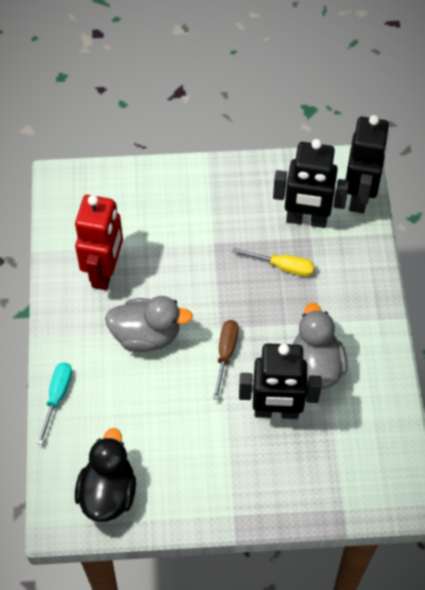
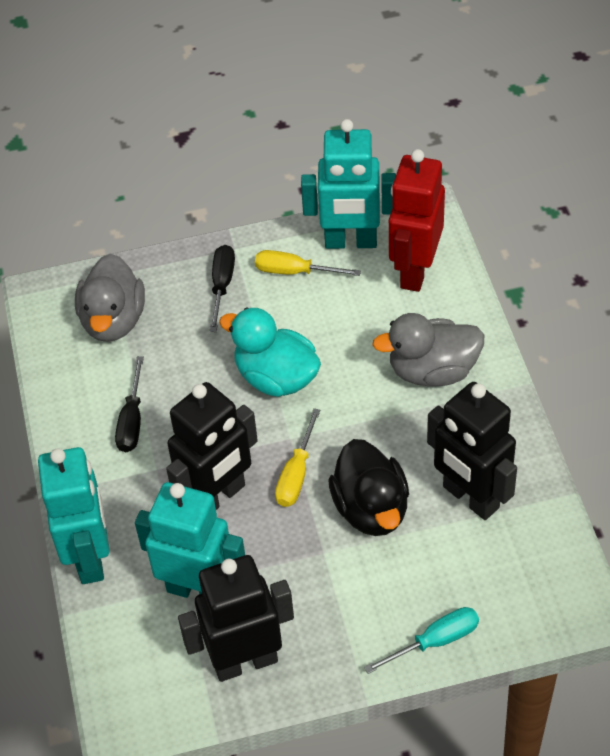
black screwdriver: none = 0 -> [115,356,144,452] [210,245,235,332] = 2
brown screwdriver: [213,320,239,400] = 1 -> none = 0
turquoise duck: none = 0 -> [219,308,321,397] = 1
turquoise robot: none = 0 -> [38,447,110,584] [135,482,245,598] [301,119,396,249] = 3
yellow screwdriver: [232,248,314,277] = 1 -> [255,250,361,276] [275,408,320,507] = 2

